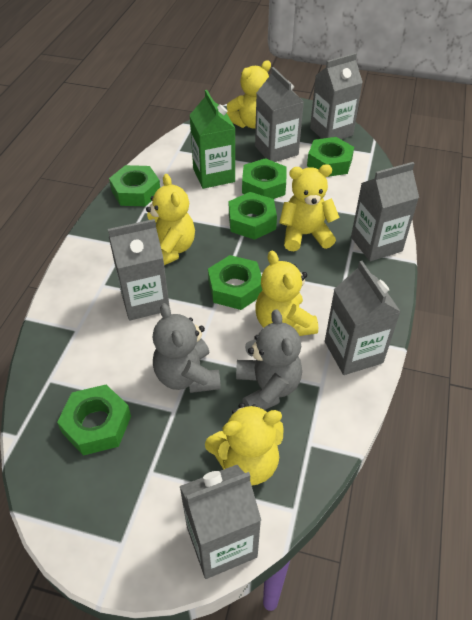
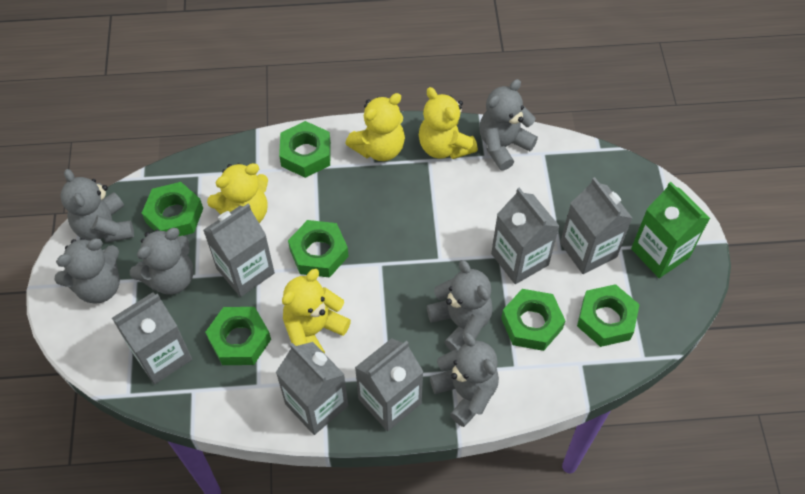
grey teddy bear: [153,303,221,393] [236,309,302,410] = 2 -> [54,238,120,304] [60,169,134,243] [130,228,194,295] [427,260,493,351] [430,332,499,427] [479,79,538,170] = 6
yellow teddy bear: [146,174,195,265] [205,403,284,485] [227,60,271,129] [256,251,318,336] [279,164,340,251] = 5 -> [207,163,268,223] [282,269,351,354] [345,93,405,161] [419,87,478,159] = 4

